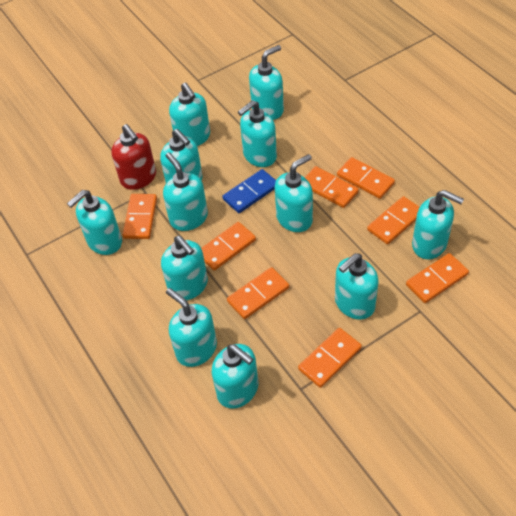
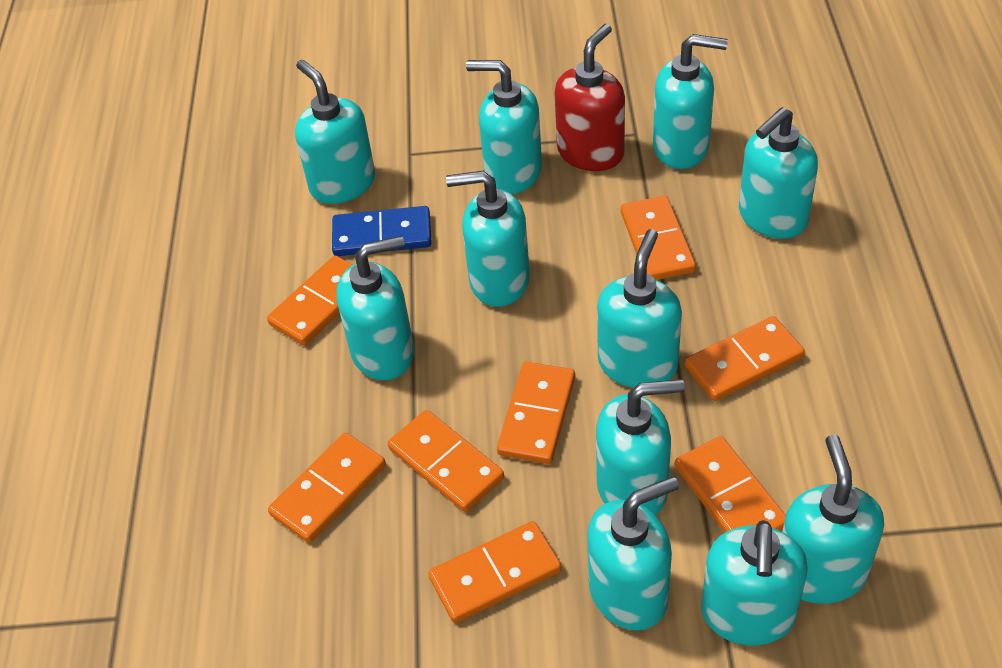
turquoise soap dispenser: [67,190,122,255] [160,129,203,183] [161,236,208,300] [163,152,208,231] [166,288,217,367] [169,82,210,146] [212,344,258,409] [238,100,277,167] [249,45,284,120] [275,154,313,232] [335,253,379,320] [412,190,464,259] = 12 -> [295,59,375,204] [337,236,414,380] [446,171,530,307] [466,60,542,194] [587,476,679,631] [596,379,685,515] [597,229,682,388] [653,34,728,169] [701,520,808,645] [739,107,818,239] [782,435,884,604] = 11

